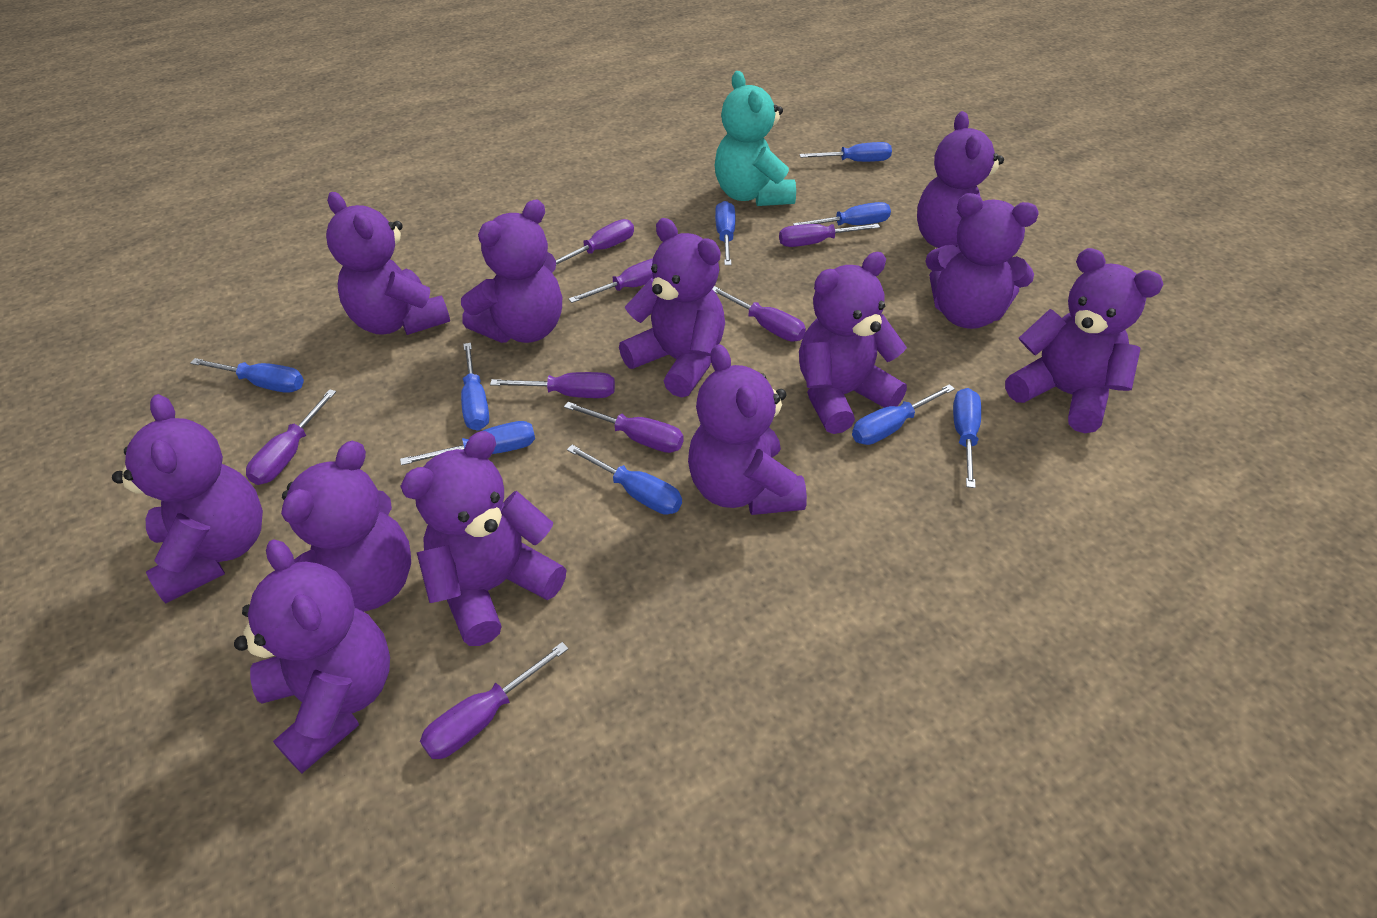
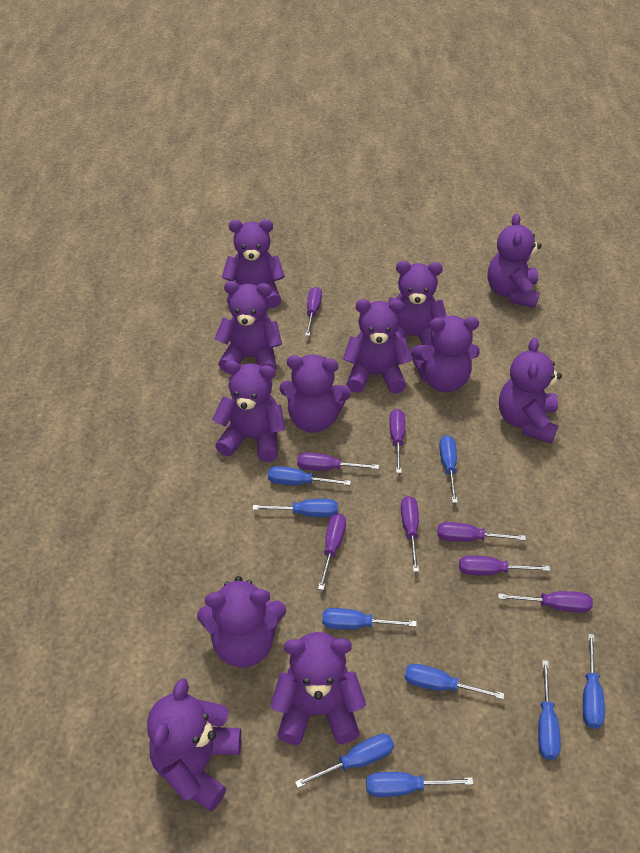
turquoise teddy bear: [715,71,796,206] = 1 -> none = 0

